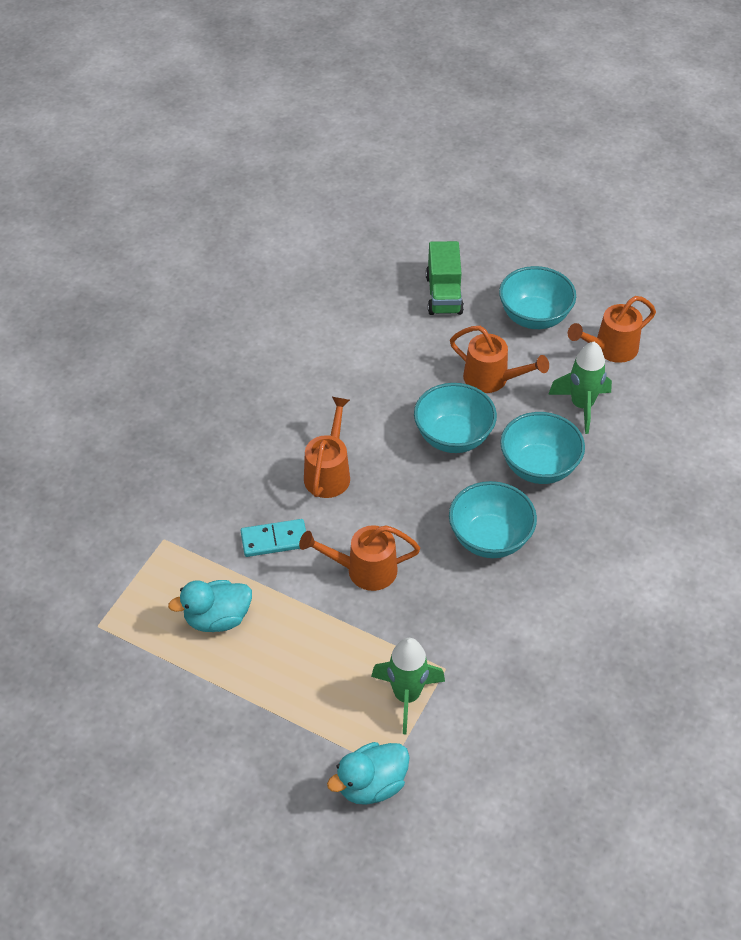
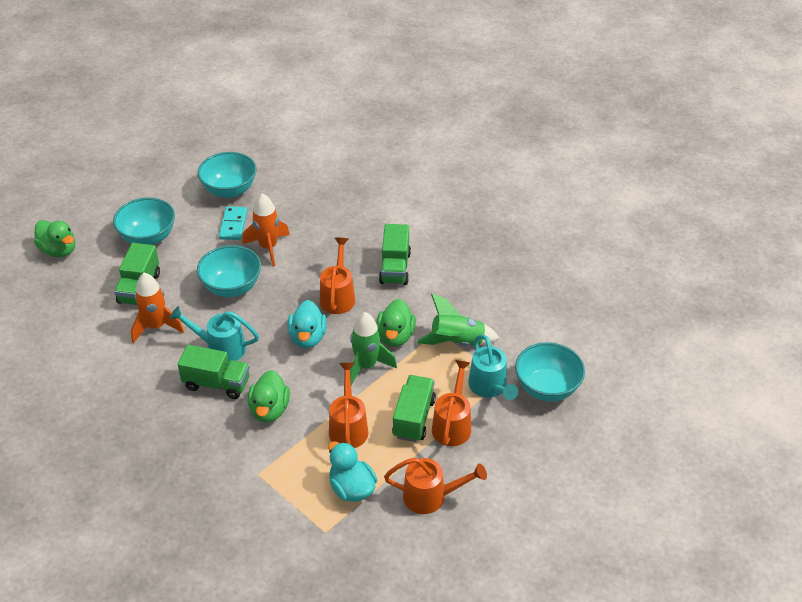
green duck: none = 0 -> [34,220,75,257] [248,370,290,423] [376,299,416,347] = 3
green truck: [426,241,464,315] = 1 -> [114,243,160,305] [177,345,250,399] [379,224,411,285] [392,375,436,442] = 4
orange rocket: none = 0 -> [131,273,184,343] [242,193,290,266] = 2
turquoise watering can: none = 0 -> [170,306,259,362] [468,335,518,400] = 2

